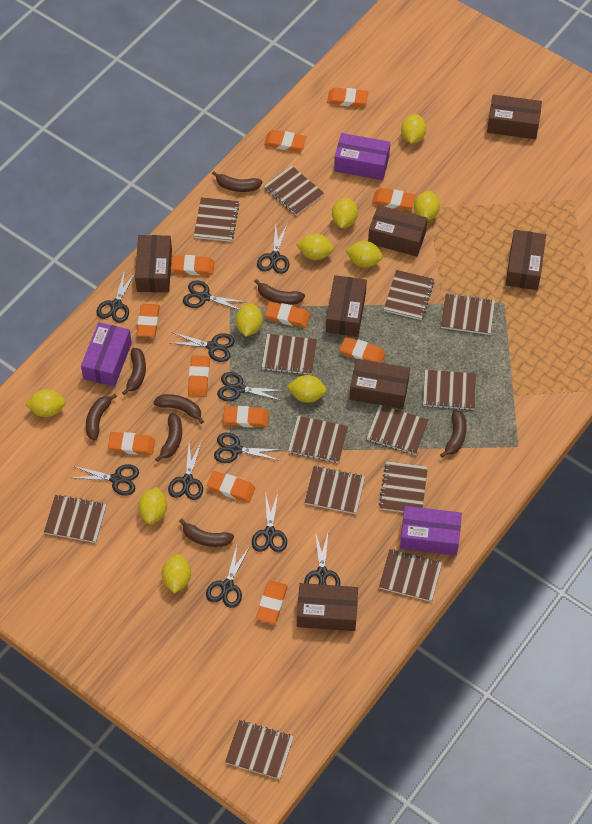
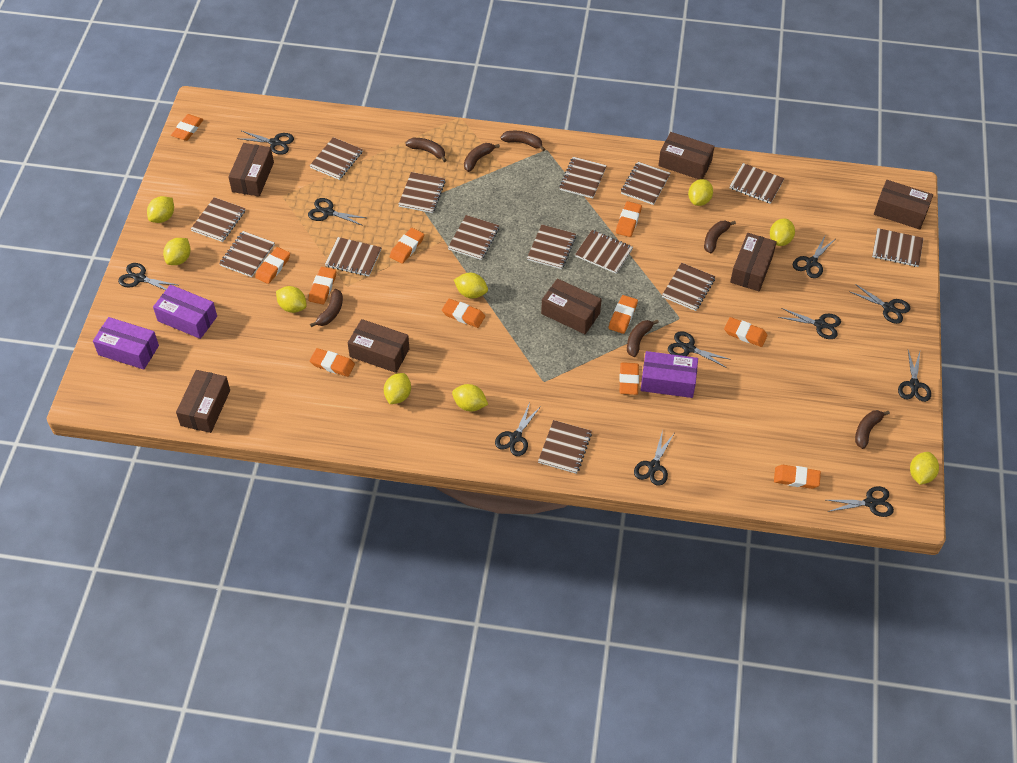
brown banana: [86,394,117,440] [122,348,146,395] [153,394,204,424] [155,413,182,462] [179,519,234,547] [212,171,262,192] [254,279,305,305] [440,410,467,458] = 8 -> [310,289,343,327] [405,138,447,162] [464,143,500,172] [500,131,545,151] [627,319,659,357] [704,221,736,254] [855,410,890,449] = 7
brown notebook: [44,494,107,543] [194,197,240,242] [225,720,294,779] [262,334,317,375] [264,165,324,216] [288,416,348,463] [304,466,365,514] [367,405,429,455] [379,461,428,512] [379,549,442,602] [384,270,434,320] [423,370,476,410] [441,293,495,335] = 13 -> [191,197,245,242] [219,231,275,277] [309,137,363,180] [325,237,382,276] [398,172,445,213] [448,215,499,260] [527,225,576,269] [538,420,592,474] [559,157,607,199] [575,230,633,274] [621,162,670,205] [662,263,716,311] [730,163,784,204] [872,228,924,267] = 14
orange eraser: [108,432,155,455] [136,304,160,337] [171,255,214,275] [188,355,210,397] [207,471,255,503] [223,406,269,428] [256,581,288,624] [264,130,306,152] [265,301,310,328] [327,88,368,107] [340,337,386,363] [372,188,416,211] = 12 -> [171,114,204,141] [255,247,290,284] [308,267,336,304] [310,348,355,377] [390,228,424,264] [442,299,485,328] [609,295,638,334] [616,201,642,237] [619,362,639,395] [724,317,767,347] [774,465,821,489] = 11
yellow lemon: [25,389,66,417] [138,487,167,524] [162,554,191,594] [236,303,263,337] [287,375,327,403] [296,233,334,260] [332,198,358,228] [345,241,383,267] [401,114,426,143] [414,191,440,221] = 10 -> [147,196,174,223] [163,238,191,265] [276,286,307,313] [384,373,411,404] [452,384,488,411] [454,273,488,299] [688,179,713,206] [770,219,795,246] [910,452,939,485] = 9

